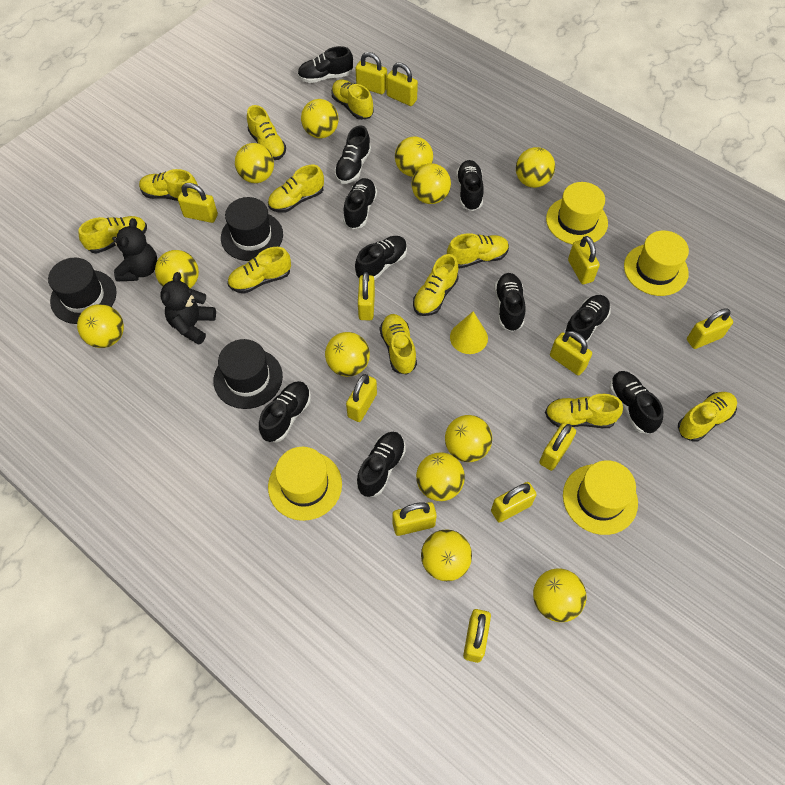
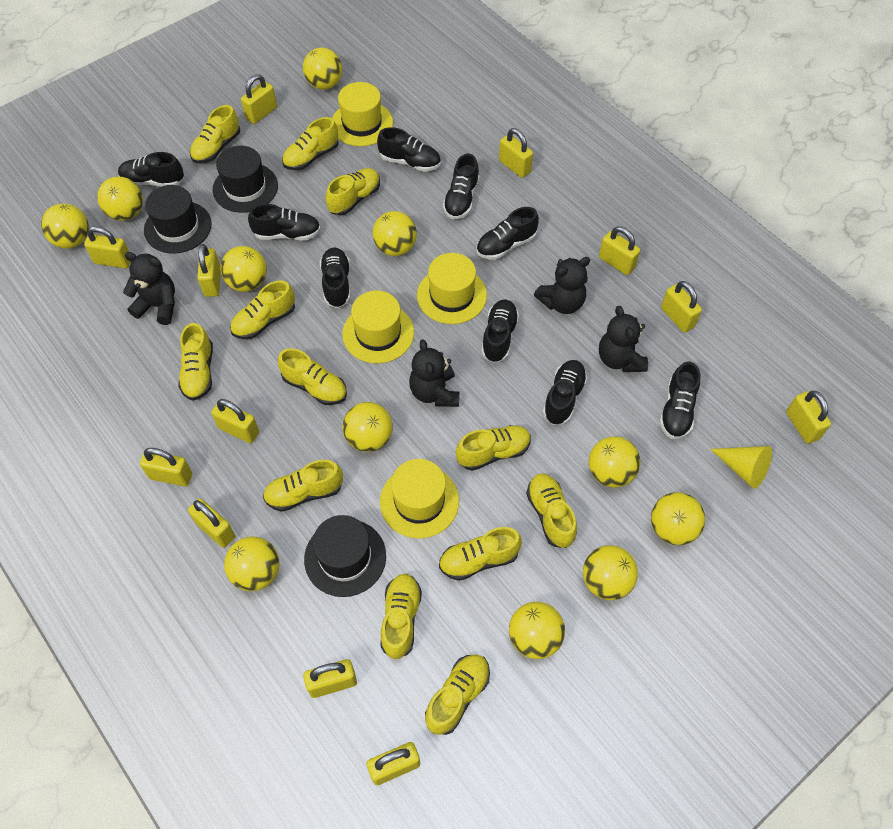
black shoe: [259,381,311,442] [297,46,353,83] [334,125,371,184] [343,178,377,229] [355,236,407,280] [356,432,406,497] [456,160,484,211] [495,273,525,332] [563,295,611,344] [609,371,663,434] = 10 -> [118,152,184,186] [248,204,321,241] [320,247,351,308] [377,127,441,172] [443,154,479,219] [476,207,539,260] [481,300,519,363] [543,360,588,425] [659,362,700,439] = 9
black teddy bear: [112,218,157,281] [161,272,216,345] = 2 -> [123,252,175,325] [409,340,459,407] [534,257,590,314] [599,306,648,372] = 4
yellow ball: [77,304,124,348] [155,250,199,288] [235,143,274,183] [301,99,339,138] [325,332,370,377] [395,136,433,177] [412,163,451,204] [416,452,465,501] [421,529,472,581] [445,415,492,462] [516,147,555,188] [533,569,586,622] = 12 -> [41,204,89,248] [97,176,143,221] [220,246,267,292] [224,537,280,591] [303,48,342,90] [343,402,393,452] [373,211,417,256] [509,602,565,659] [583,545,638,600] [589,436,640,488] [651,492,705,545] = 11
yellow shoe: [78,216,147,253] [139,169,198,201] [228,247,291,294] [247,105,286,160] [268,165,324,213] [331,80,374,120] [380,314,417,375] [413,254,459,316] [447,233,509,269] [545,394,623,428] [678,392,737,442] = 11 -> [178,323,213,401] [190,105,240,163] [230,280,295,339] [263,460,343,512] [278,348,347,405] [282,117,339,170] [326,168,380,215] [380,574,422,659] [425,654,490,735] [439,527,522,581] [456,425,531,471] [526,474,577,548] = 12

